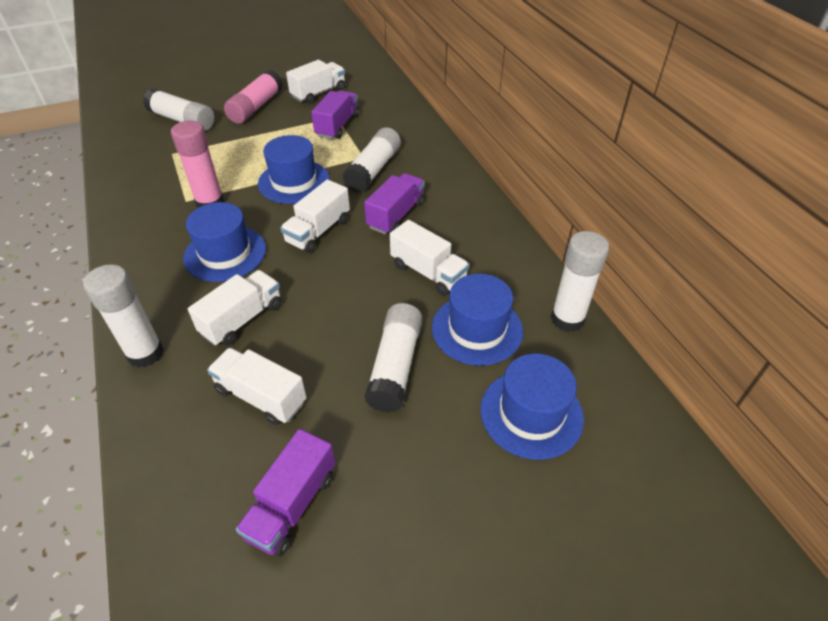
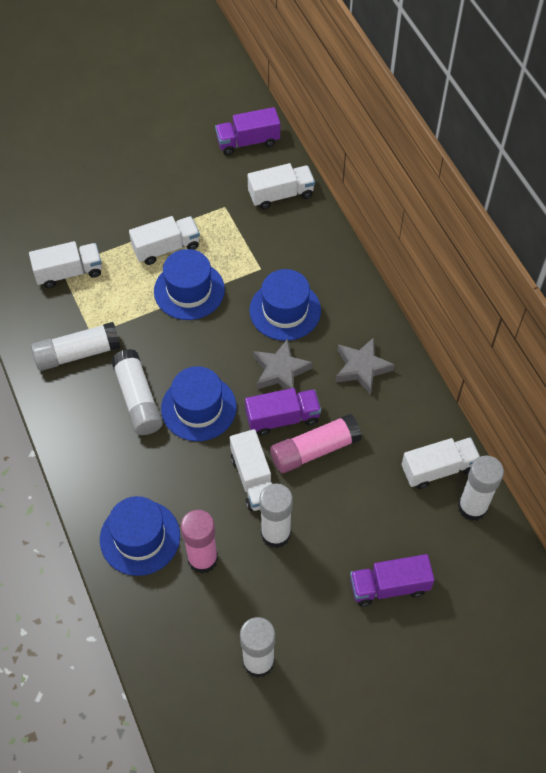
grey star: none = 0 -> [253,338,313,390] [335,338,395,395] = 2

